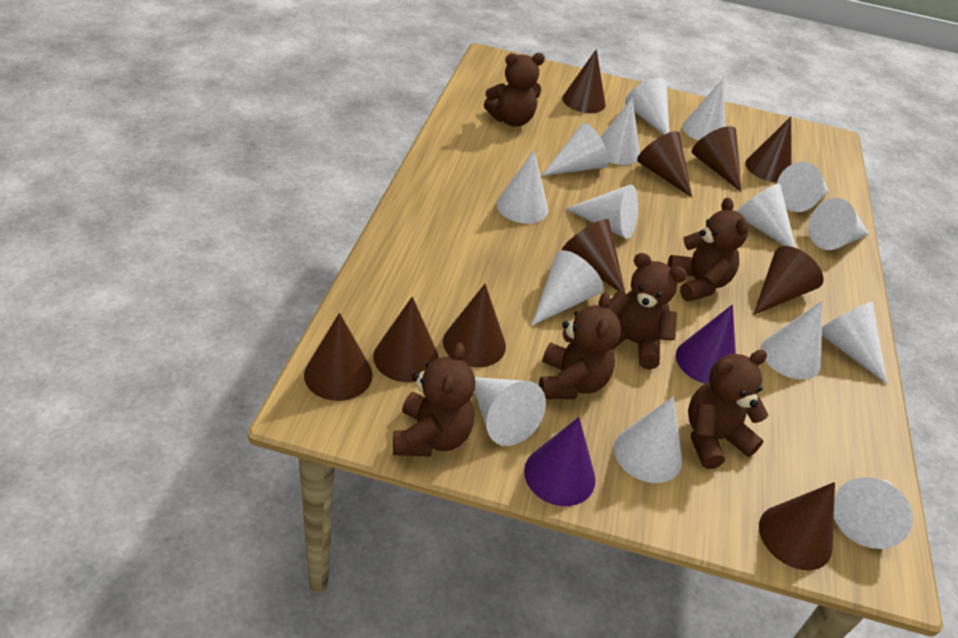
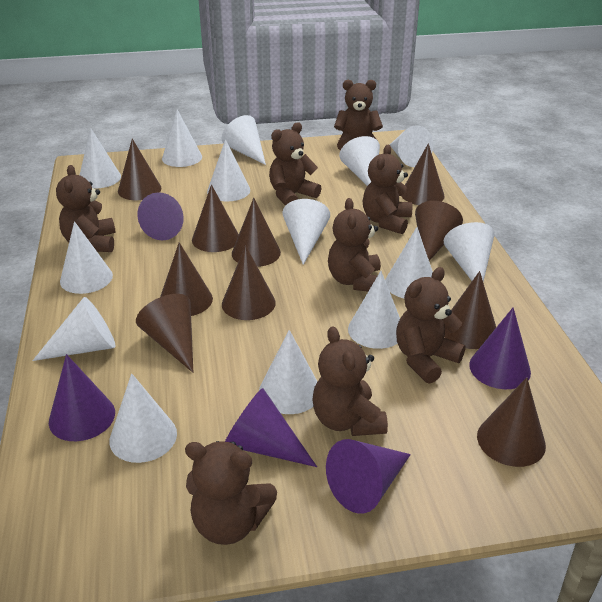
brown teddy bear: [393,342,475,457] [484,53,545,127] [539,292,621,399] [608,253,687,370] [667,197,749,302] [688,350,769,469] = 6 -> [56,165,115,252] [185,441,277,545] [269,122,322,206] [312,326,388,436] [328,198,381,292] [334,80,383,151] [363,145,412,234] [396,267,466,384] = 8
purple cone: [524,417,595,506] [676,304,736,384] = 2 -> [49,354,115,441] [138,192,184,240] [225,388,317,467] [326,439,411,514] [469,307,531,389] = 5
white cone: [474,377,546,446] [496,150,548,224] [531,250,603,326] [541,123,609,176] [565,184,638,239] [601,98,640,165] [614,396,682,483] [625,78,669,135] [682,79,726,141] [737,184,796,248] [761,301,822,380] [777,162,829,212] [808,198,869,250] [822,302,887,384] [834,478,913,549] = 15 -> [32,297,116,361] [60,221,113,294] [80,128,121,188] [109,373,177,463] [162,109,202,167] [207,139,250,202] [222,115,266,165] [259,330,318,414] [282,199,330,265] [339,136,380,186] [348,271,400,349] [385,227,433,298] [390,125,433,167] [444,222,494,282] = 14

